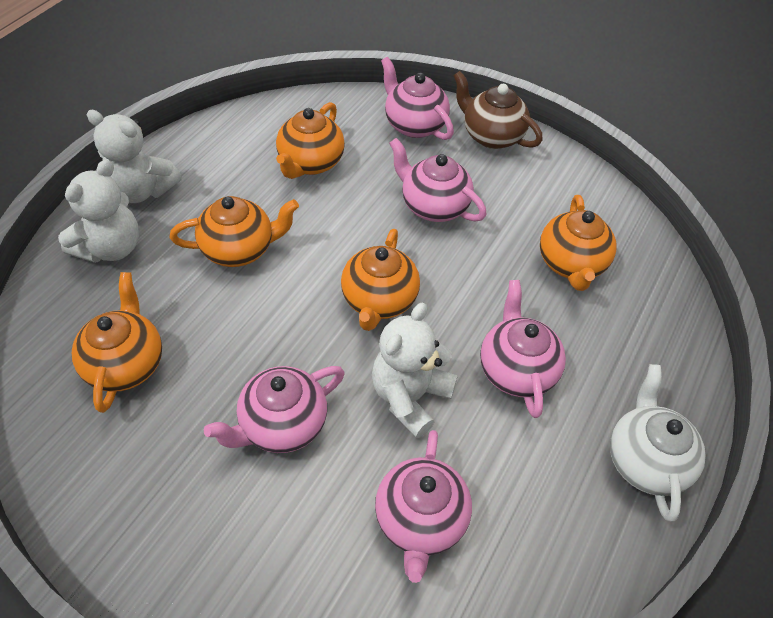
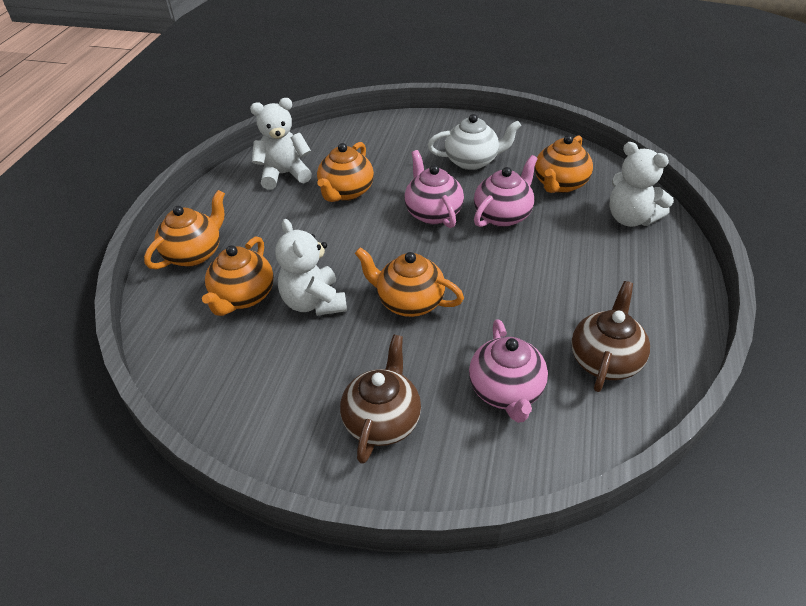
brown teapot: [453,71,543,149] = 1 -> [340,335,421,464] [571,281,650,392] = 2
pink teapot: [204,366,345,453] [375,430,472,583] [381,57,454,140] [389,138,487,222] [480,280,566,418] = 5 -> [404,150,464,228] [469,319,548,423] [474,155,538,227] = 3

